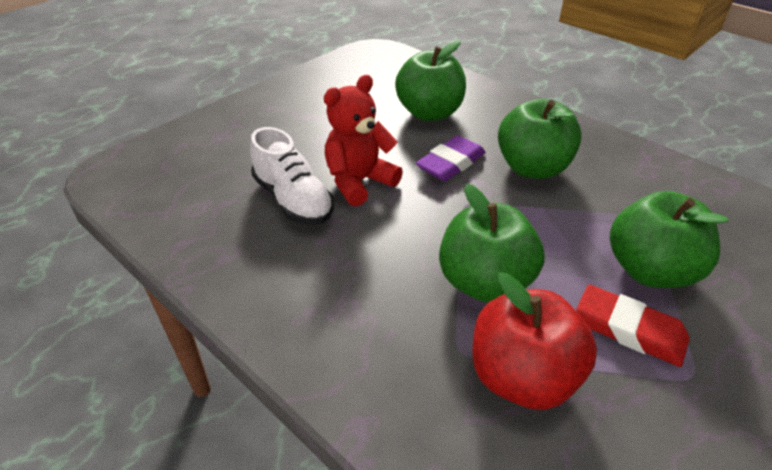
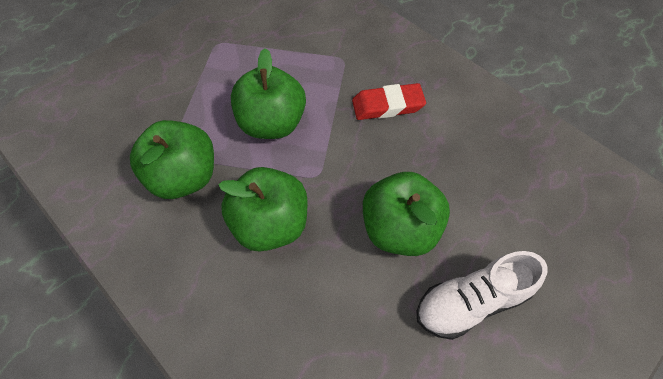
purple eraser: [416,135,486,181] = 1 -> none = 0
red apple: [472,273,597,410] = 1 -> none = 0
red teddy bear: [324,75,403,207] = 1 -> none = 0

